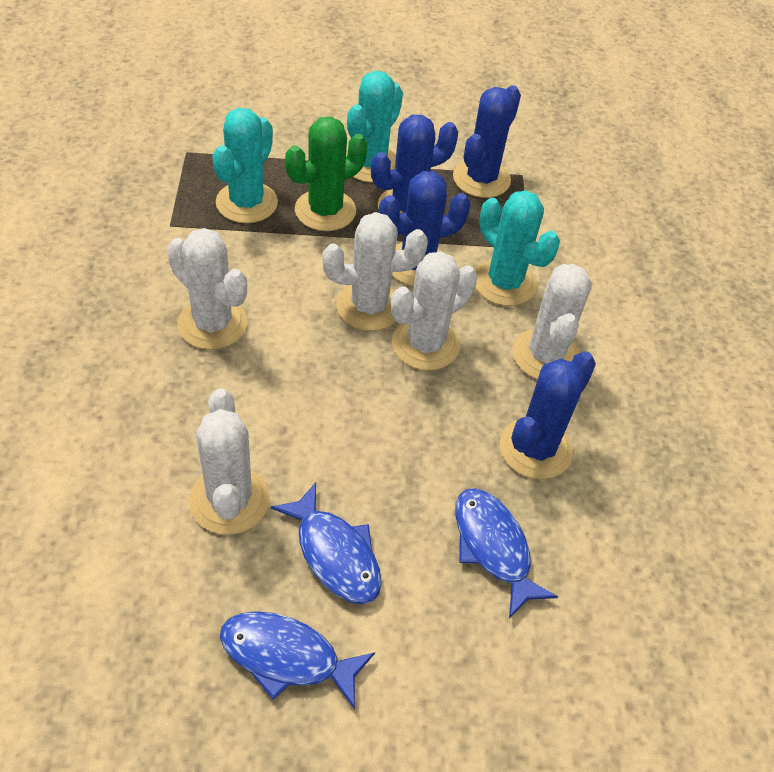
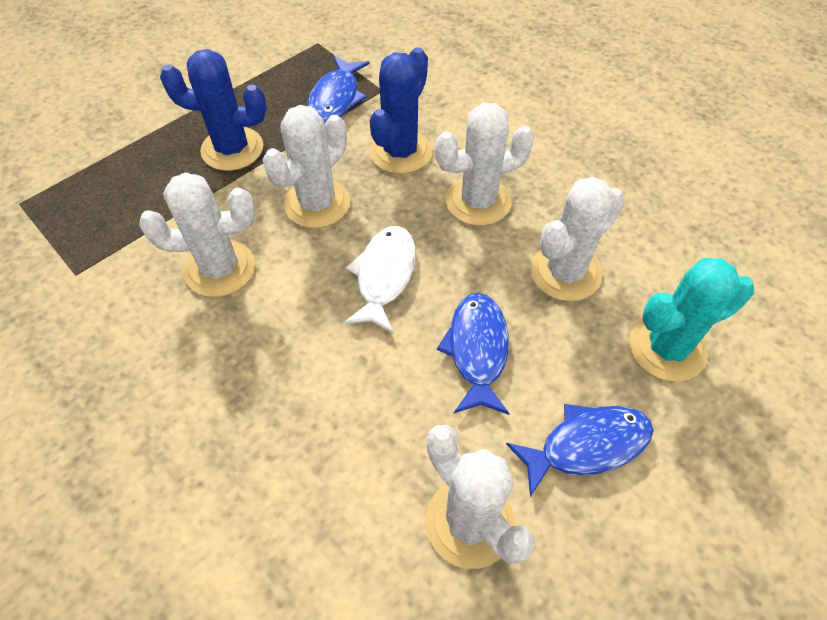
blue cactus: [371,115,458,214] [379,171,471,286] [453,85,521,198] [500,351,596,479] = 4 -> [160,49,267,171] [369,47,432,174] = 2
green cactus: [285,116,367,231] = 1 -> none = 0
turquoise cactus: [212,108,278,223] [346,71,403,183] [475,190,560,306] = 3 -> [629,258,754,382] = 1
white fish: none = 0 -> [343,226,416,333] = 1

